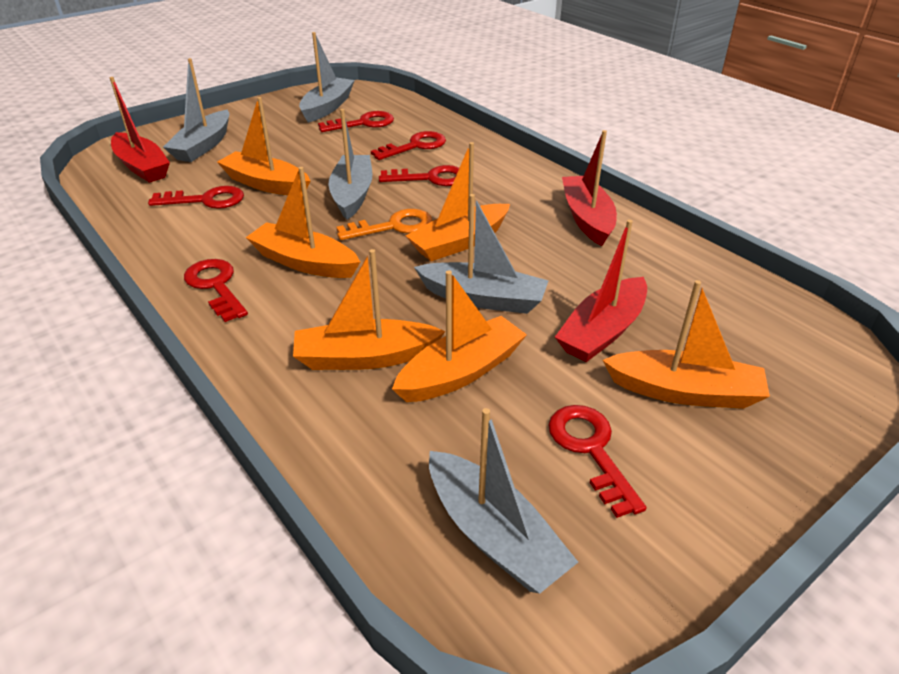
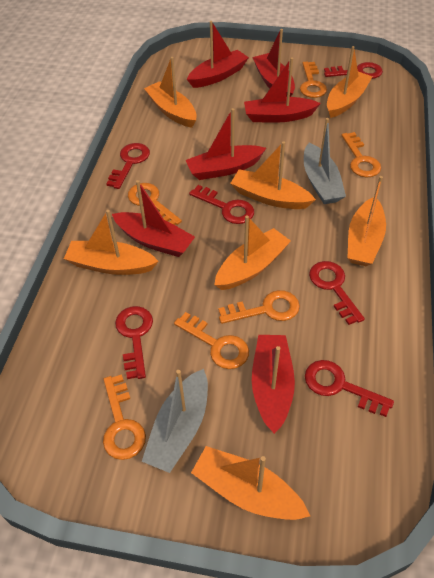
grey boat: [163,58,229,162] [299,32,355,123] [329,109,372,220] [414,194,549,314] [429,408,578,593] = 5 -> [142,369,208,473] [304,118,346,204] = 2
orange boat: [217,97,310,195] [246,167,360,278] [293,249,445,370] [392,270,527,402] [406,142,510,261] [603,280,770,409] = 6 -> [64,210,159,275] [144,57,197,128] [191,446,310,520] [214,216,291,290] [230,141,316,209] [327,46,372,118] [348,176,386,266] = 7
orange key: [336,209,433,240] = 1 -> [103,374,146,460] [128,183,182,225] [174,312,249,369] [218,290,300,324] [300,62,327,98] [341,132,381,178] = 6
red boat: [110,77,170,183] [555,220,647,362] [562,130,617,246] = 3 -> [112,180,195,257] [186,108,266,180] [187,21,249,88] [244,58,321,123] [252,29,295,97] [252,335,295,434] = 6

